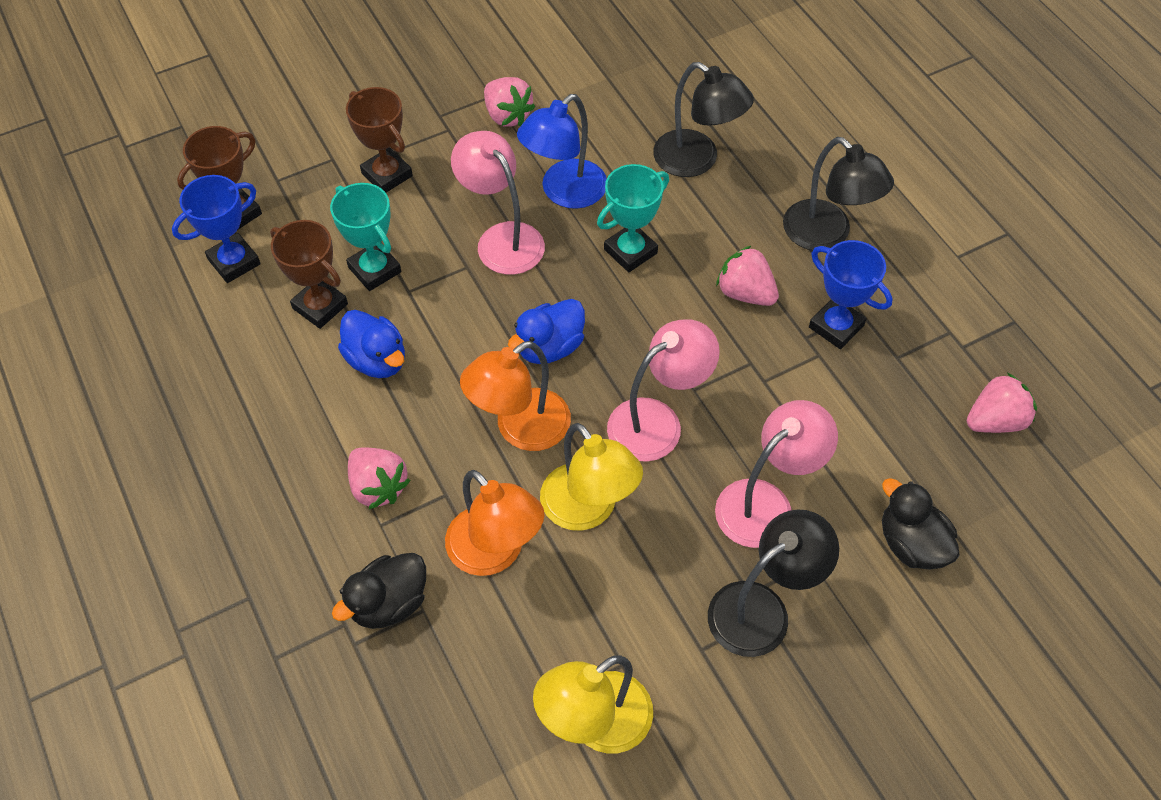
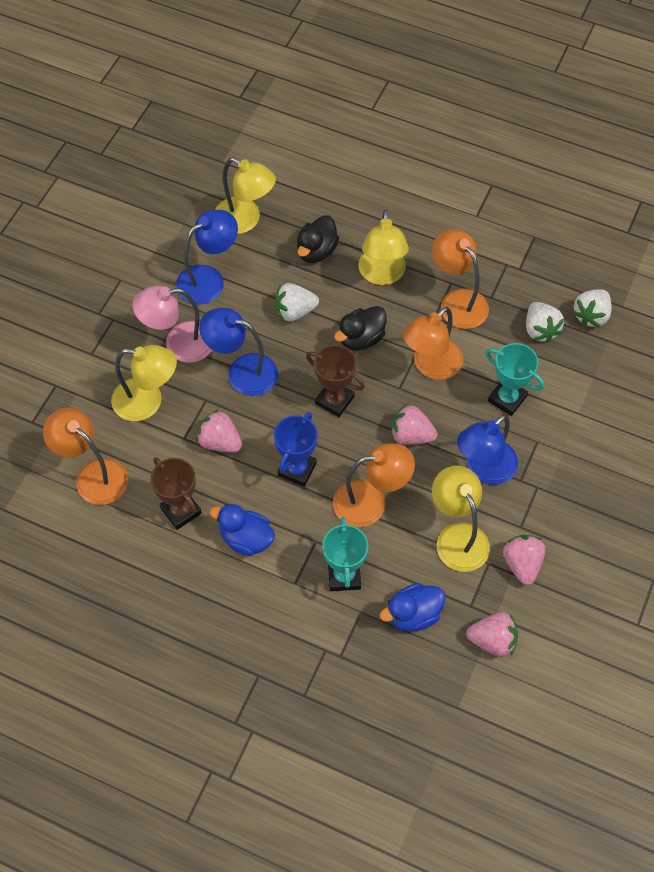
black lamp: [653,62,754,177] [708,509,839,657] [783,137,894,250] = 3 -> none = 0
blue lamp: [517,94,607,209] = 1 -> [176,210,238,304] [199,308,278,396] [457,414,518,485] = 3
blue trophy: [172,175,261,283] [809,240,893,349] = 2 -> [274,412,318,487] = 1
brown trophy: [177,126,262,229] [270,220,348,329] [346,87,413,193] = 3 -> [150,457,202,530] [306,345,365,417] = 2
orange lamp: [445,470,545,576] [460,341,571,451] = 2 -> [43,408,128,505] [333,443,415,527] [403,307,463,380] [432,229,489,329] = 4
pink lamp: [451,131,545,275] [607,319,720,462] [715,400,838,548] = 3 -> [132,286,212,363] = 1
white strawberry: none = 0 -> [275,283,319,322] [526,302,564,343] [572,289,612,328] = 3
yellow lamp: [533,655,653,753] [540,423,643,531] = 2 -> [111,345,177,421] [215,157,276,234] [358,210,409,285] [432,466,490,572] = 4

